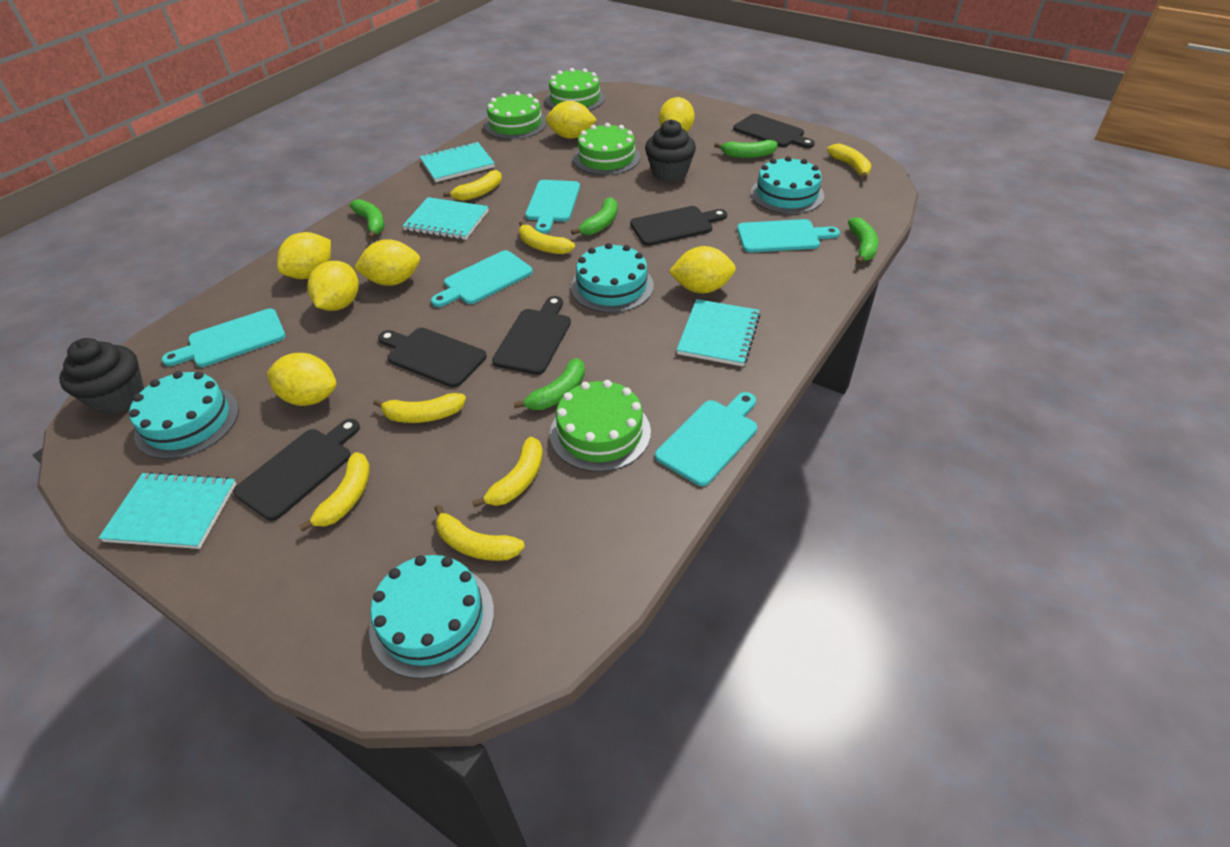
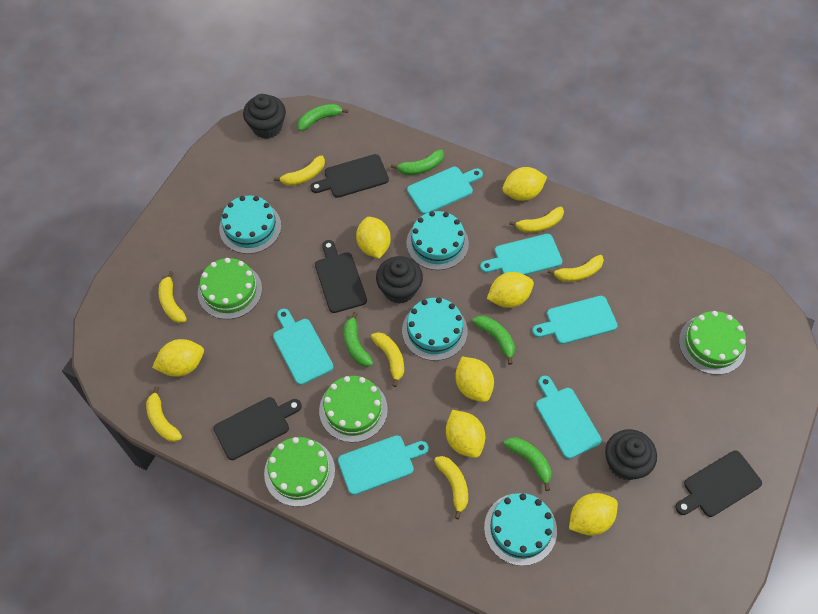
black cupcake: [59,338,144,415] [645,119,696,182] = 2 -> [243,94,286,139] [376,256,423,303] [605,429,657,480] = 3
black cutting board: [233,419,360,521] [378,328,487,388] [492,296,571,375] [630,206,727,246] [733,114,815,148] = 5 -> [213,397,302,460] [310,154,389,198] [315,240,367,313] [676,450,762,517] = 4
turquoise cutting board: [162,309,286,367] [431,250,533,307] [525,180,580,234] [655,392,757,486] [737,219,840,253] = 5 -> [273,309,334,385] [338,435,429,495] [407,167,483,214] [480,234,562,275] [532,296,618,344] [536,376,602,459] = 6
turquoise notebook: [99,472,236,549] [402,197,489,240] [420,142,495,182] [677,299,760,367] = 4 -> none = 0

